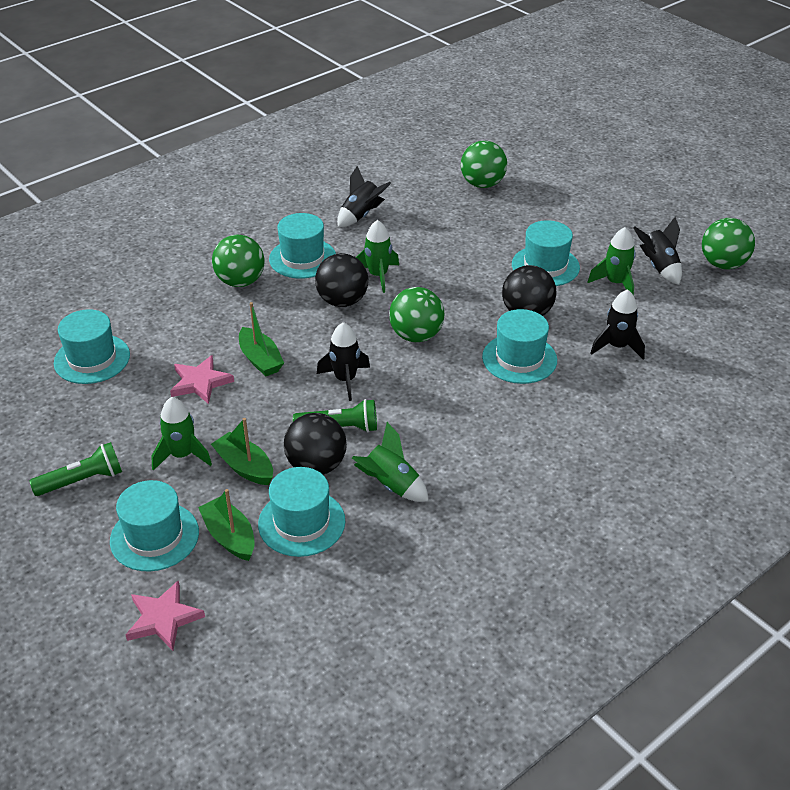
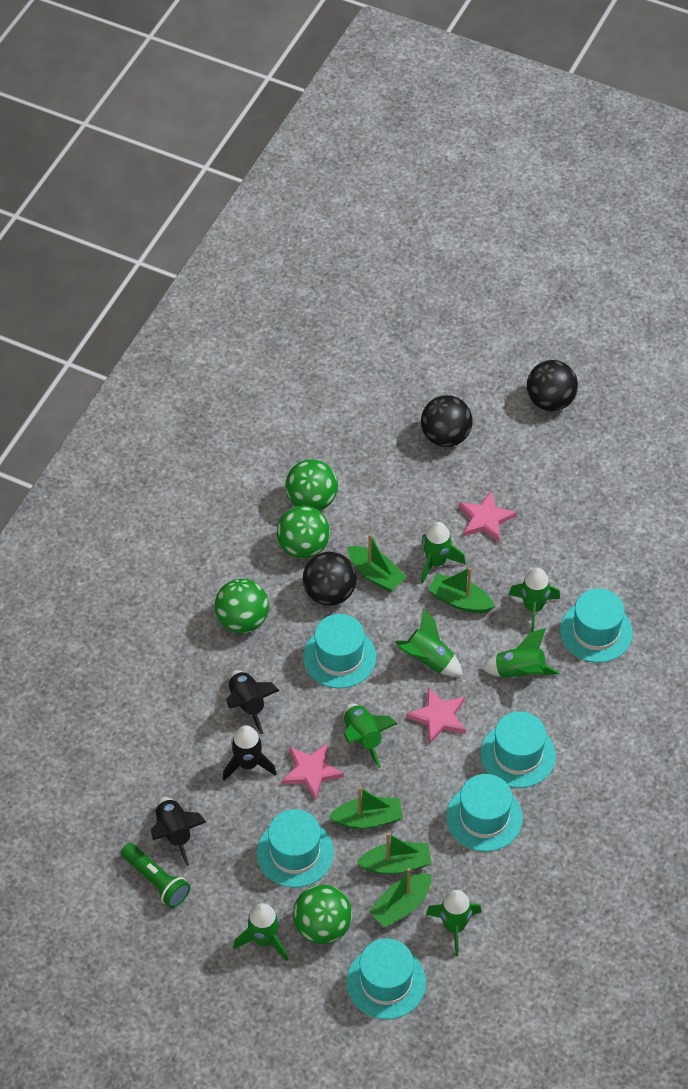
black rocket: [317,322,370,401] [337,166,391,227] [591,289,645,359] [633,217,682,285] = 4 -> [151,797,206,866] [223,725,277,781] [226,670,280,734] = 3
green boat: [198,489,255,561] [211,418,273,485] [239,302,284,376] = 3 -> [329,787,403,829] [348,534,406,592] [356,833,432,875] [369,868,431,928] [428,567,495,613] = 5
green flashlight: [29,442,122,496] [293,399,377,432] = 2 -> [121,843,190,908] = 1
green rocket: [151,397,212,471] [352,422,429,502] [356,220,399,293] [588,227,636,295] = 4 -> [233,903,288,961] [344,703,398,768] [395,609,463,676] [421,522,465,584] [426,890,482,956] [482,628,559,679] [509,568,560,632] = 7
pink star: [125,580,205,651] [170,355,234,404] = 2 -> [281,743,344,801] [406,687,466,745] [459,491,517,542] = 3

